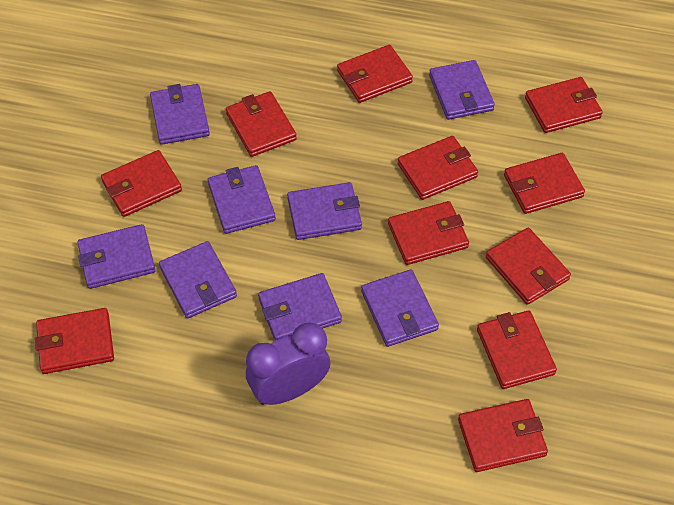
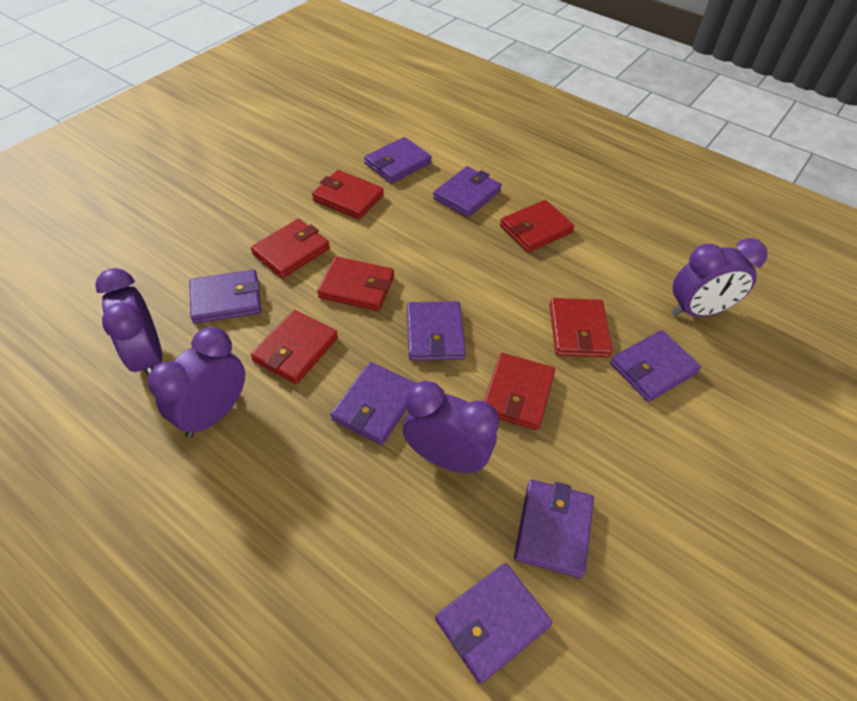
purple clock: [246,323,330,405] = 1 -> [95,268,162,376] [148,327,245,438] [403,381,499,473] [671,238,768,317] = 4
red wallet: [35,308,114,374] [101,150,182,217] [226,91,297,157] [337,45,413,103] [388,201,469,265] [397,136,478,200] [458,399,548,472] [477,310,557,389] [486,227,571,305] [504,153,585,214] [525,77,603,133] = 11 -> [251,219,330,278] [251,310,338,384] [312,170,384,219] [317,256,394,311] [484,353,555,430] [500,200,575,252] [550,298,613,357] = 7

